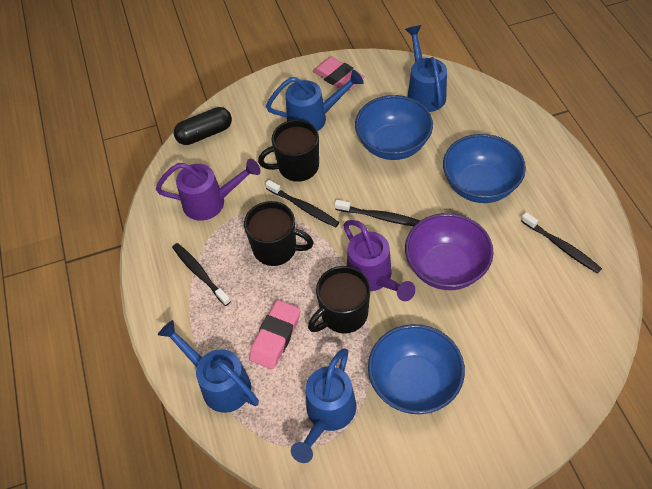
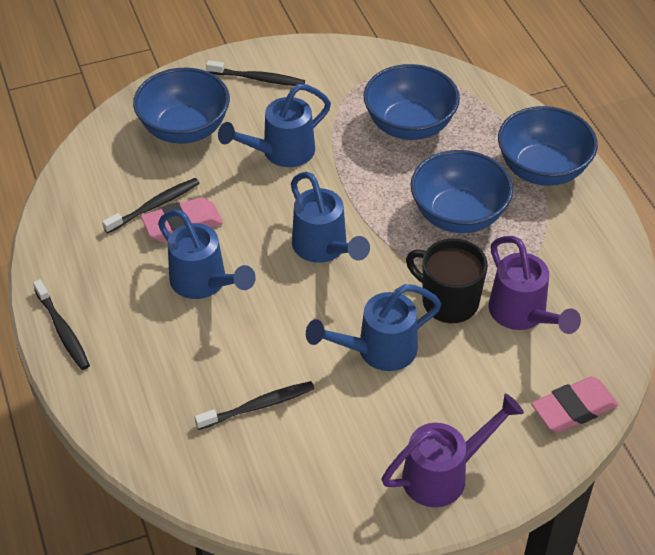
black capsule: [174,107,232,145] = 1 -> none = 0
black mug: [244,201,314,266] [258,120,319,182] [308,266,371,334] = 3 -> [406,239,488,323] = 1
blue bowl: [355,95,433,160] [368,324,465,414] [443,134,526,203] = 3 -> [133,68,230,144] [364,64,460,140] [410,150,513,233] [498,106,598,186] = 4
purple bowl: [405,213,494,290] = 1 -> none = 0

